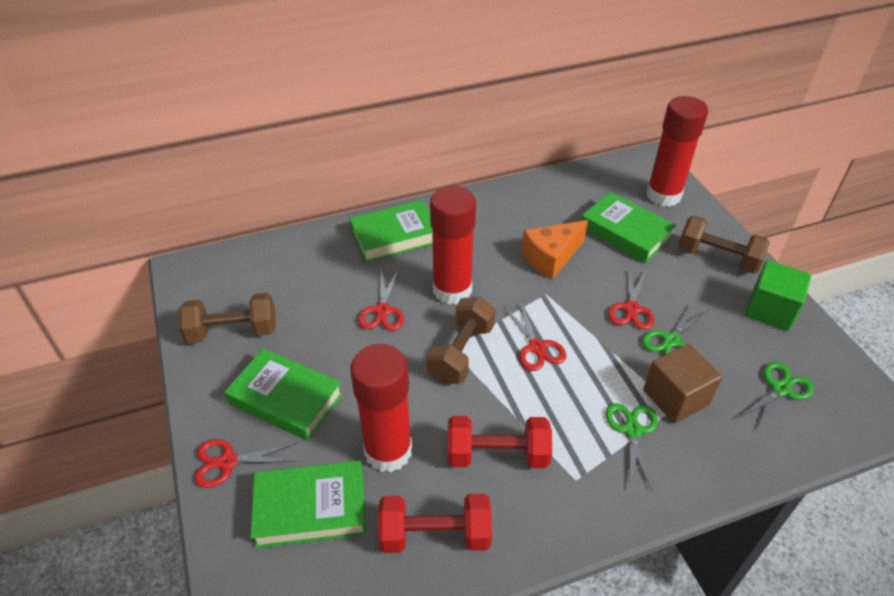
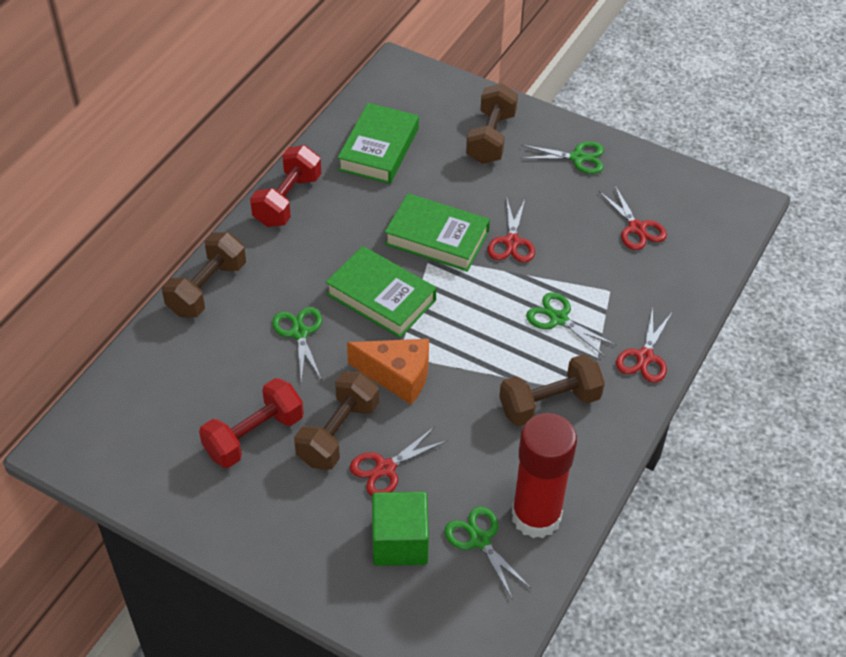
brown cube: [643,344,723,423] = 1 -> none = 0
brown dumbbell: [178,293,276,343] [427,296,496,384] [678,216,770,274] = 3 -> [162,232,246,318] [294,371,379,470] [466,83,518,164] [499,354,605,426] = 4
green book: [225,348,343,441] [250,460,366,548] [349,200,433,263] [581,192,676,263] = 4 -> [326,246,436,338] [338,103,419,184] [385,193,490,272] = 3
green scissors: [605,403,658,490] [642,302,708,355] [739,362,814,432] = 3 -> [272,307,322,382] [444,506,532,600] [520,141,604,174] [526,292,617,357] = 4
red glue stick: [350,344,412,472] [430,186,476,305] [646,96,708,207] = 3 -> [512,413,577,538] = 1

